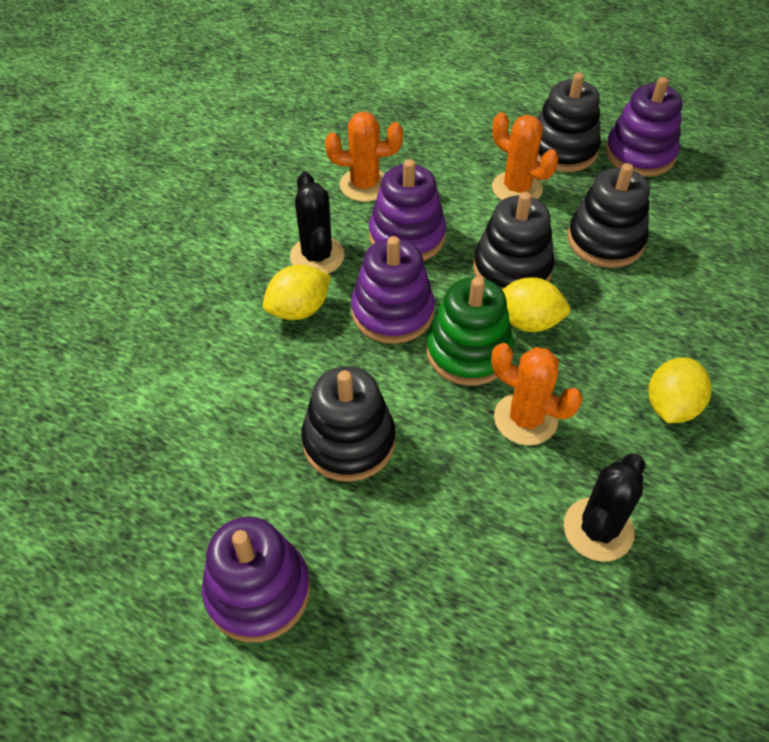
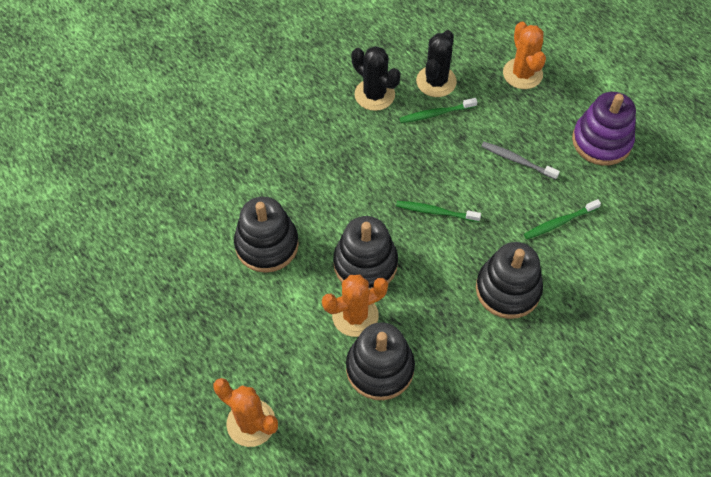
green stacking toy: [426,277,514,386] = 1 -> none = 0
green toothbrush: none = 0 -> [396,201,481,222] [399,98,477,123] [524,199,601,239] = 3
grey toothbrush: none = 0 -> [481,142,560,180] = 1
purple stacking toy: [202,517,310,642] [351,236,435,344] [369,159,446,261] [605,77,682,177] = 4 -> [572,92,636,166] = 1
yellow lemon: [263,265,331,320] [502,277,570,332] [648,357,711,423] = 3 -> none = 0

